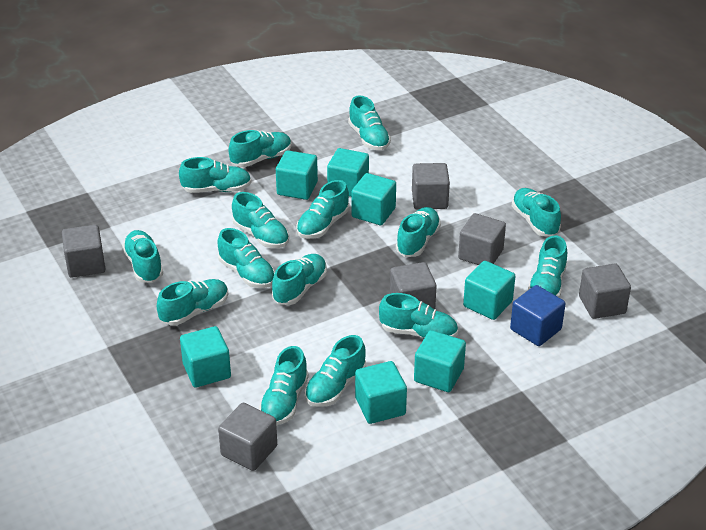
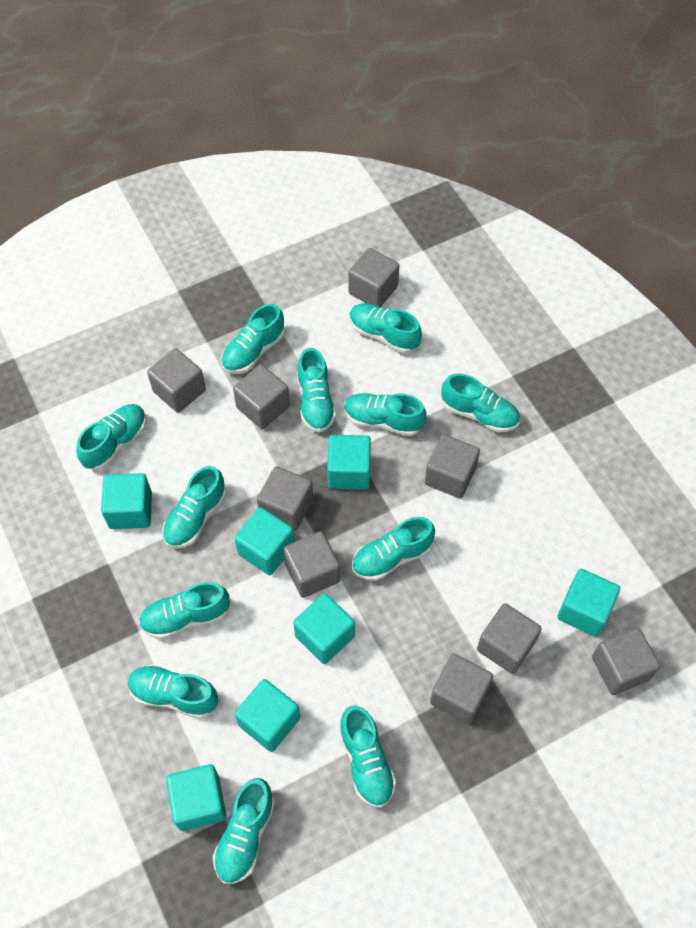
blue cube: [510,285,566,346] = 1 -> none = 0
grey cube: [62,225,105,278] [218,403,277,471] [390,262,436,309] [412,163,450,210] [458,213,506,265] [579,264,631,319] = 6 -> [147,348,206,413] [233,364,290,429] [257,466,313,531] [283,531,340,598] [349,248,399,308] [425,434,480,498] [430,654,493,724] [477,603,542,674] [592,628,660,695] = 9
turquoise shoe: [122,230,163,283] [157,279,228,326] [179,157,251,193] [217,228,275,288] [228,130,292,167] [232,192,289,248] [259,346,309,425] [272,254,327,305] [296,180,349,239] [305,335,366,407] [348,95,391,150] [379,293,458,338] [396,207,441,257] [512,188,561,236] [528,236,567,298] = 15 -> [76,404,146,470] [128,665,218,719] [139,582,230,639] [162,466,226,548] [213,778,275,884] [221,304,285,374] [297,348,336,433] [339,706,396,808] [344,393,426,436] [350,303,422,353] [352,517,435,581] [441,373,520,433] = 12

